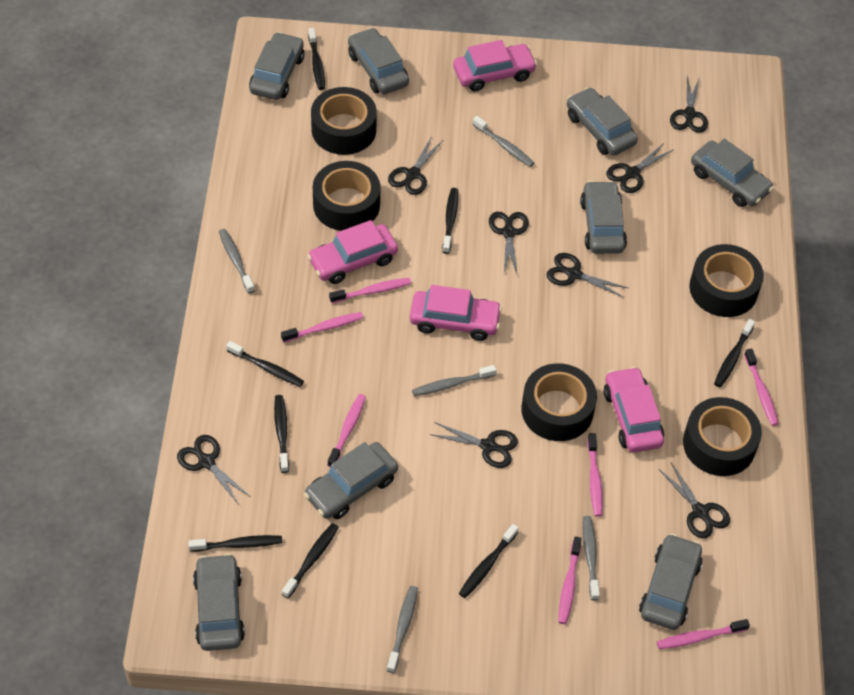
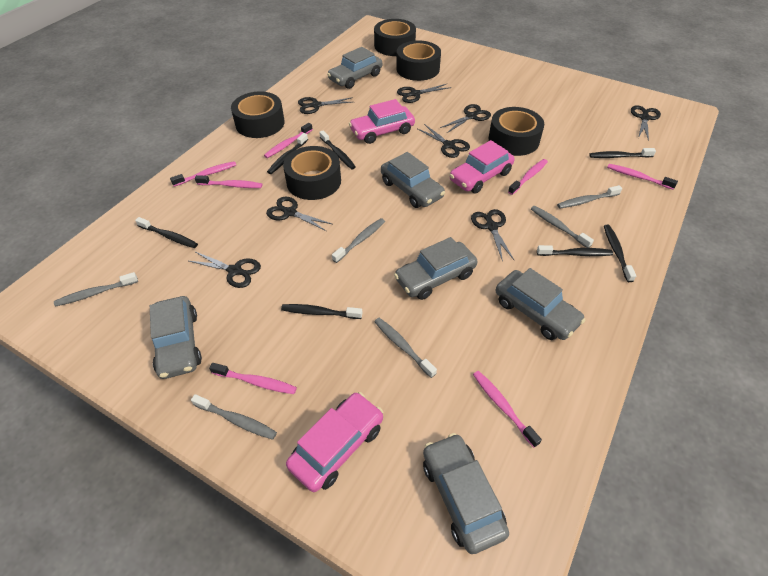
black toothbrush: [188,535,282,552] [226,341,304,387] [274,395,289,473] [282,523,339,598] [308,28,325,90] [442,188,458,254] [459,524,519,598] [714,319,755,387] = 8 -> [135,217,198,248] [267,133,308,174] [281,304,362,319] [319,130,356,170] [537,245,613,256] [589,148,656,158] [604,225,636,282] = 7
grey car: [193,553,245,651] [249,32,304,100] [304,442,398,519] [348,28,409,94] [567,87,638,156] [580,181,627,254] [639,534,703,630] [691,139,774,207] = 8 -> [150,296,202,379] [327,47,382,89] [381,152,445,208] [394,237,477,300] [423,433,509,554] [496,268,585,340] = 6
grey toothbrush: [219,229,255,294] [387,586,418,673] [412,365,496,396] [472,116,534,167] [583,516,600,600] = 5 -> [54,272,138,307] [191,394,277,440] [332,218,385,263] [374,318,437,378] [531,206,594,248] [557,185,622,208] = 6
pink car: [307,220,398,284] [410,285,502,341] [453,40,537,92] [604,367,664,453] = 4 -> [286,392,383,492] [349,99,415,144] [449,140,514,194] = 3

